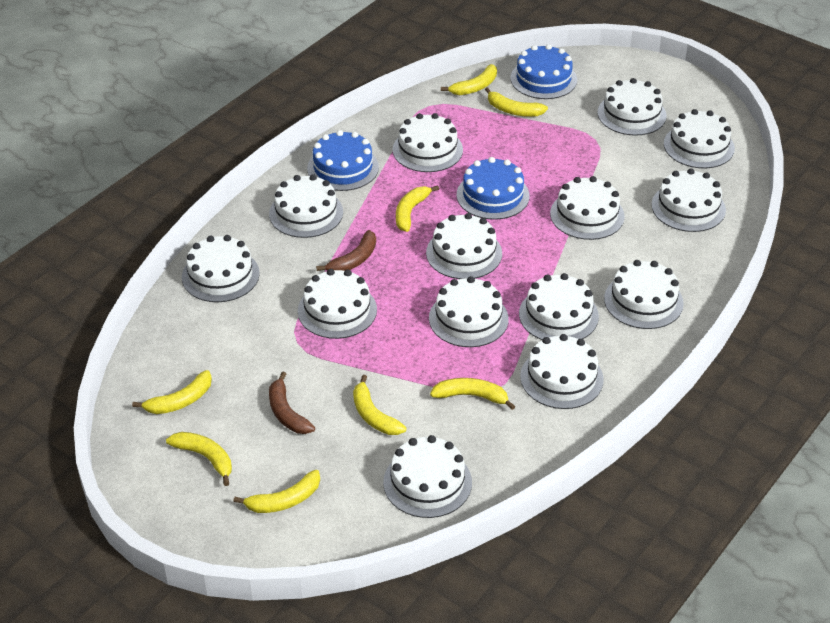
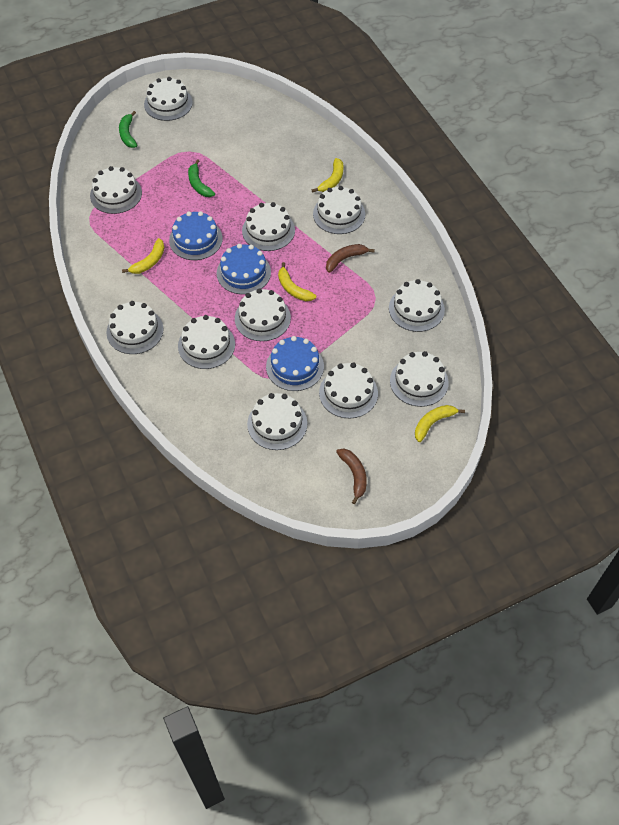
green banana: none = 0 -> [119,111,137,148] [188,159,215,197] = 2
white cake: [182,235,260,302] [269,174,343,238] [298,269,377,339] [383,435,472,518] [393,113,463,172] [426,213,502,279] [429,276,509,347] [519,273,599,340] [520,334,604,409] [550,176,625,240] [598,78,666,136] [604,260,684,329] [651,168,726,232] [664,109,735,168] = 14 -> [90,166,142,214] [106,301,163,354] [144,77,193,121] [178,315,235,369] [235,288,291,341] [242,202,295,251] [247,393,307,450] [313,186,365,234] [319,362,378,418] [389,279,445,332] [390,351,449,407] = 11
yellow banana: [132,370,212,414] [166,432,232,486] [233,470,320,513] [353,375,406,435] [396,185,439,232] [430,378,515,410] [441,64,497,95] [485,87,548,117] = 8 -> [122,238,164,274] [278,262,316,301] [312,158,344,193] [415,405,465,442] = 4

